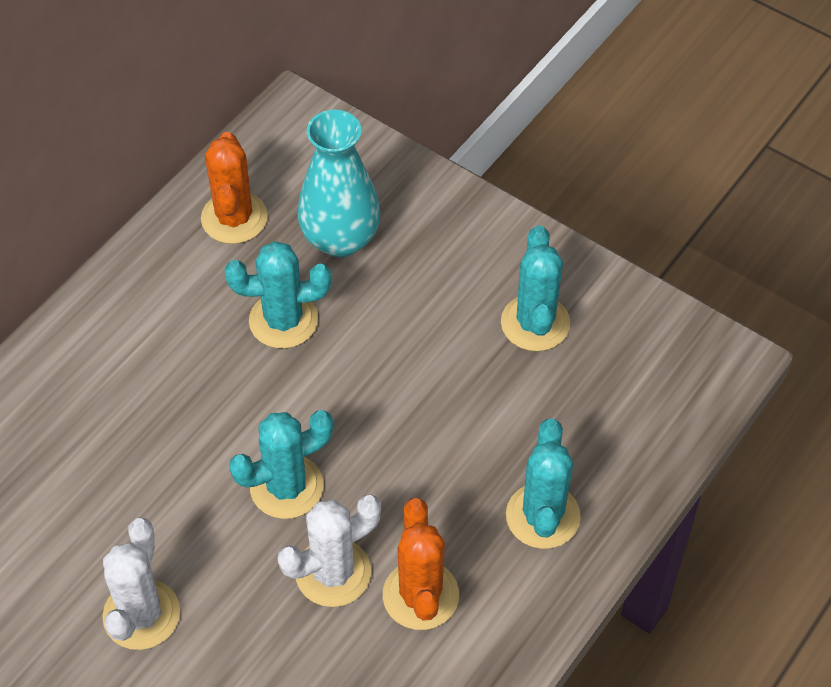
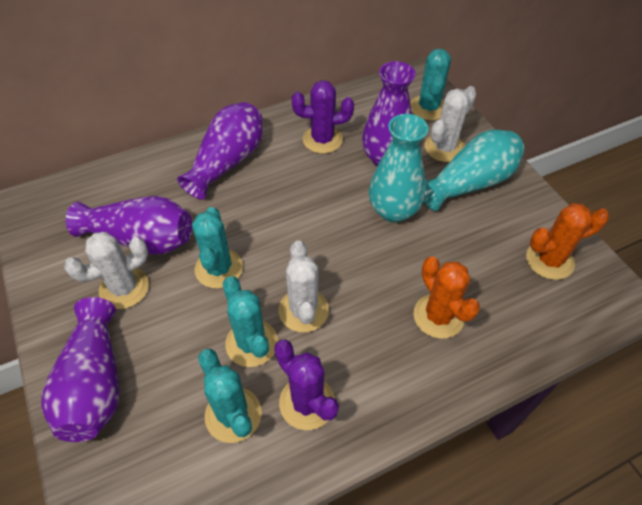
purple cactus: none = 0 -> [274,340,339,430] [291,80,354,154] = 2
purple vase: none = 0 -> [41,297,119,442] [66,196,192,255] [177,102,263,200] [362,61,416,166] = 4
turquoise vase: [297,110,381,257] = 1 -> [369,114,428,222] [424,130,524,211] = 2
white cactus: [102,517,180,650] [278,494,381,607] = 2 -> [64,232,149,309] [278,241,329,332] [425,86,477,162] = 3

